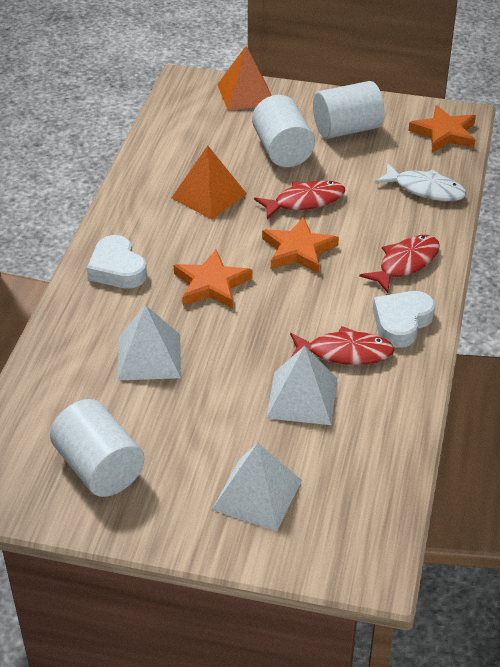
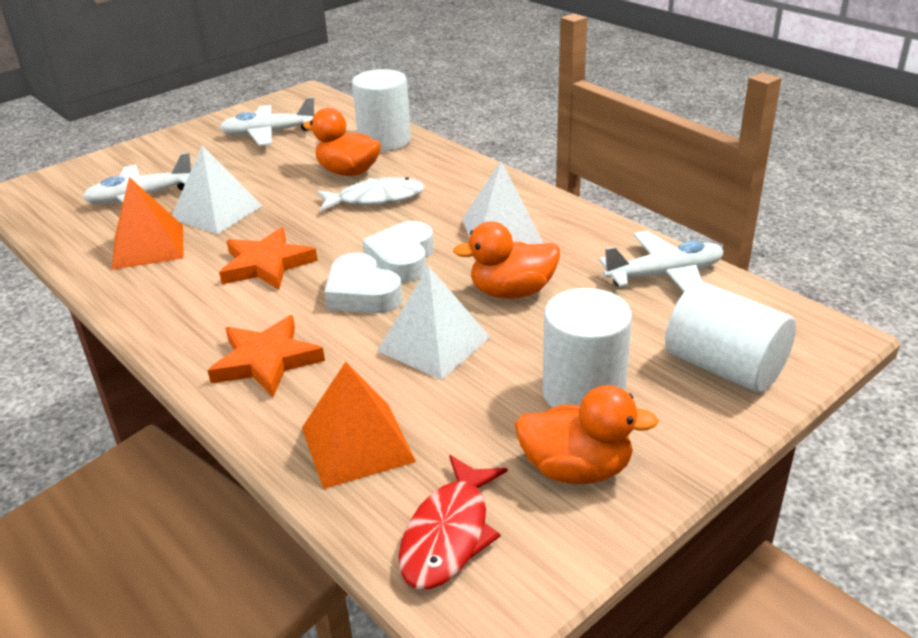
orange duck: none = 0 -> [303,108,381,176] [453,221,560,299] [515,385,659,484] = 3
orange star: [174,250,253,309] [262,217,339,274] [408,105,476,153] = 3 -> [207,315,325,397] [219,227,318,290] = 2
red fish: [254,180,345,219] [290,326,395,365] [359,235,440,293] = 3 -> [398,455,507,589] = 1
white plane: none = 0 -> [83,152,191,204] [219,97,314,146] [599,231,724,292] = 3

